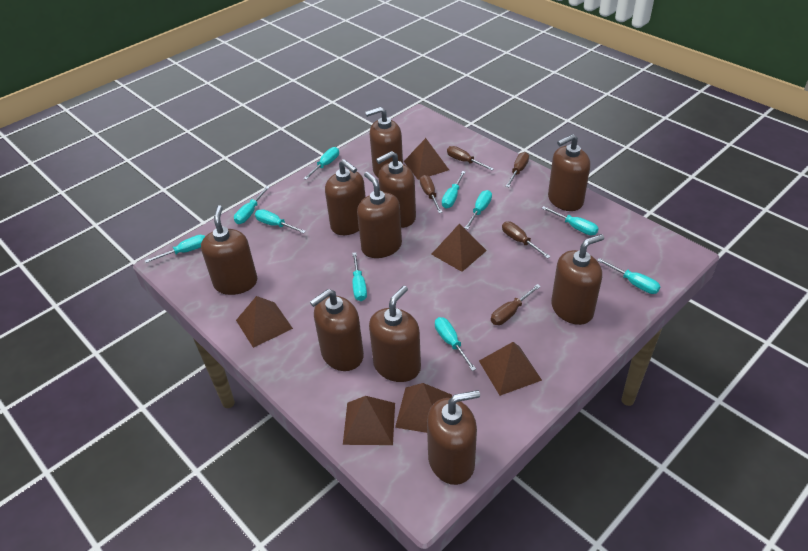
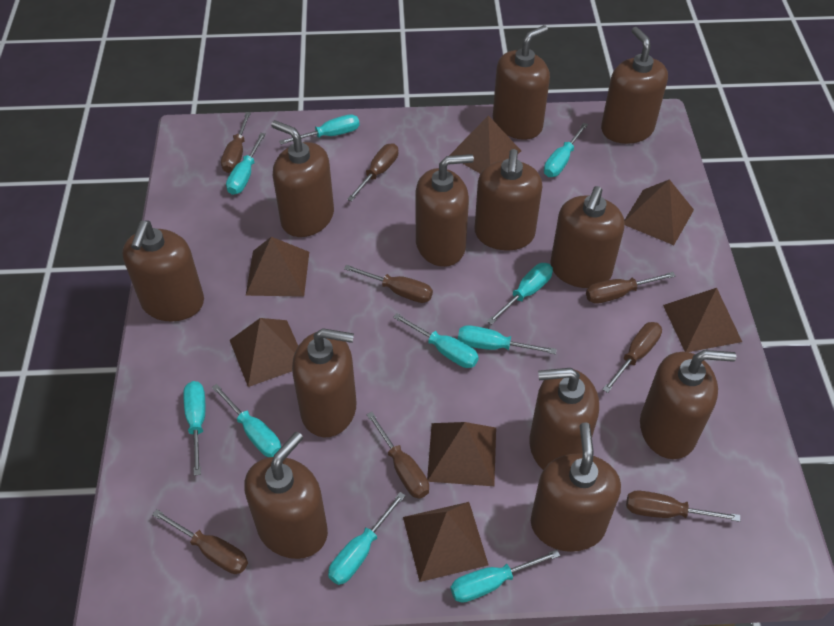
brown pyramid: [236,296,293,348] [343,396,395,445] [395,383,452,433] [404,138,449,180] [431,224,487,272] [479,342,542,396] = 6 -> [230,318,298,387] [246,237,309,297] [403,502,489,582] [427,422,496,486] [449,115,521,173] [624,179,694,245] [663,288,742,352] = 7
brown screwdriver: [420,175,443,213] [447,146,494,171] [491,284,541,325] [502,221,551,259] [506,152,529,187] = 5 -> [152,509,248,574] [221,112,251,173] [344,265,433,303] [347,144,398,202] [366,412,429,499] [586,272,676,304] [602,322,662,393] [626,490,740,522] = 8
brown soap dispenser: [201,205,257,295] [310,289,364,371] [325,159,366,235] [357,172,402,258] [365,107,403,178] [369,286,421,382] [376,151,416,228] [427,390,480,485] [548,134,590,211] [551,234,604,325] = 10 -> [122,220,204,321] [244,432,328,559] [271,120,334,237] [292,328,356,437] [416,154,474,267] [475,149,542,250] [493,25,550,140] [529,368,599,470] [531,422,621,552] [550,186,625,288] [601,27,668,144] [640,350,736,459] = 12

